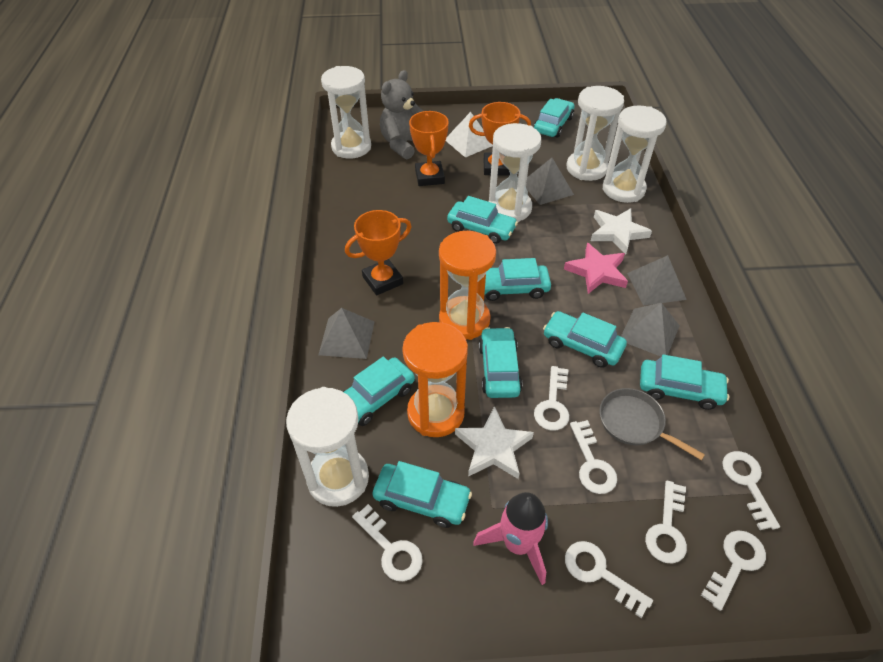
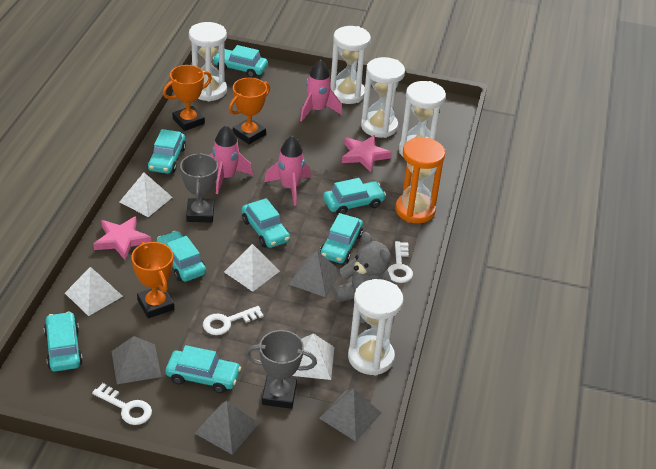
grey pan: [600,388,705,460] = 1 -> none = 0
grey trophy: none = 0 -> [180,153,218,222] [245,330,317,409] = 2
orange hourglass: [402,322,468,437] [439,231,496,340] = 2 -> [395,137,445,223] = 1
pink rocket: [473,492,548,585] = 1 -> [209,126,253,194] [264,136,311,206] [300,60,342,122] = 3
pink star: [564,242,628,294] = 1 -> [93,216,151,260] [342,135,392,172] = 2
white key: [352,504,423,581] [534,366,569,430] [565,541,653,618] [570,420,617,494] [645,481,687,564] [701,530,766,611] [722,451,780,530] = 7 -> [92,383,152,425] [203,306,264,335] [387,241,413,283] = 3
white pyramid: [446,112,493,157] = 1 -> [65,267,123,316] [120,173,172,217] [224,244,280,292] [292,333,335,380] = 4
white star: [455,406,534,479] [591,208,652,254] = 2 -> none = 0

